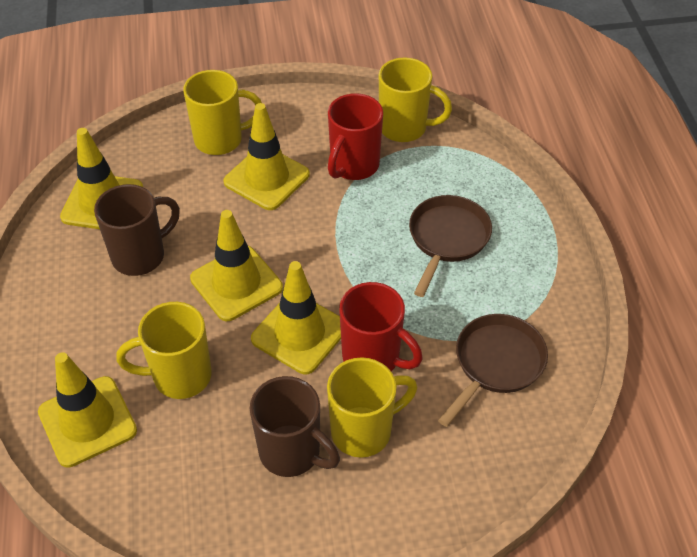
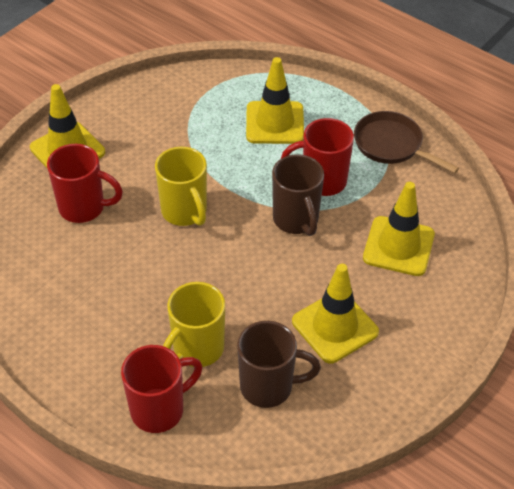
brown pan: [409,195,492,297] [438,314,548,427] = 2 -> [354,111,459,173] = 1
red mug: [328,93,383,180] [339,282,423,371] = 2 -> [47,144,123,223] [121,345,203,433] [281,118,354,196] = 3
yellow mug: [116,302,212,399] [183,70,262,155] [327,357,417,458] [379,58,452,142] = 4 -> [155,147,207,226] [163,282,225,367] = 2
yellow traffic cone: [38,352,137,468] [60,128,143,229] [190,210,283,321] [223,103,310,210] [251,261,341,374] = 5 -> [30,84,105,168] [246,57,304,144] [292,264,379,363] [363,182,435,276] = 4

